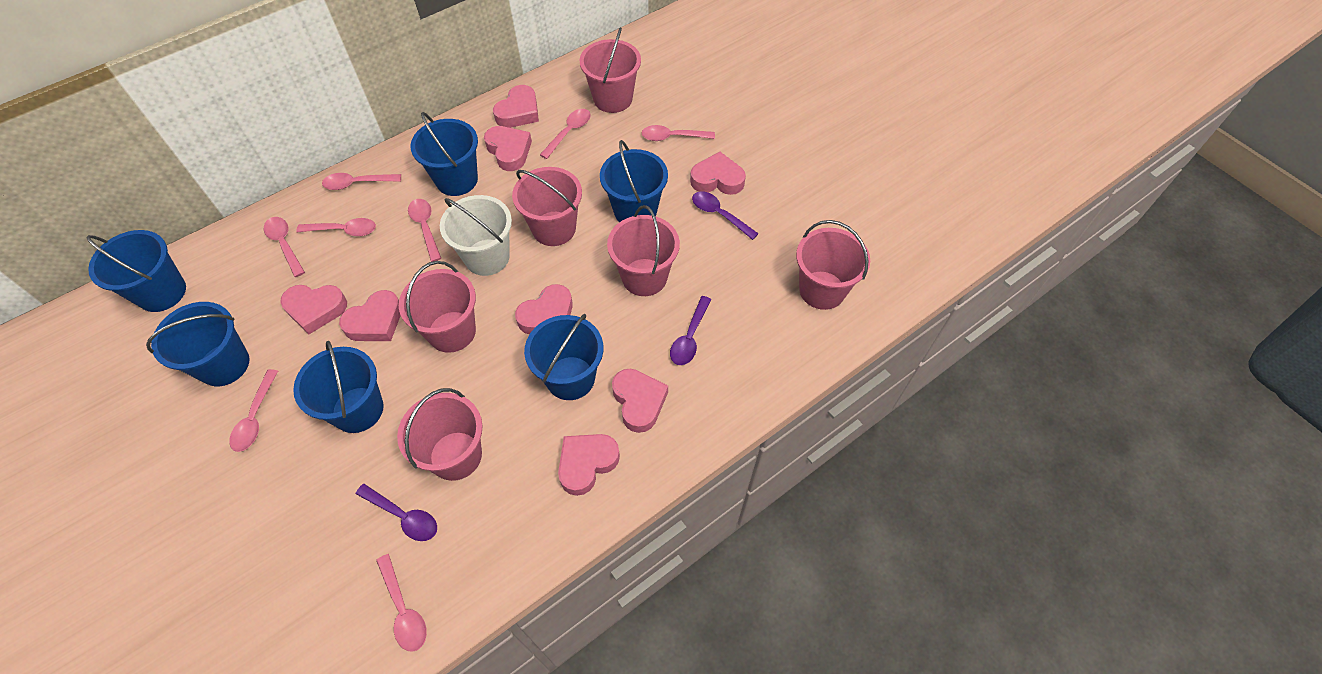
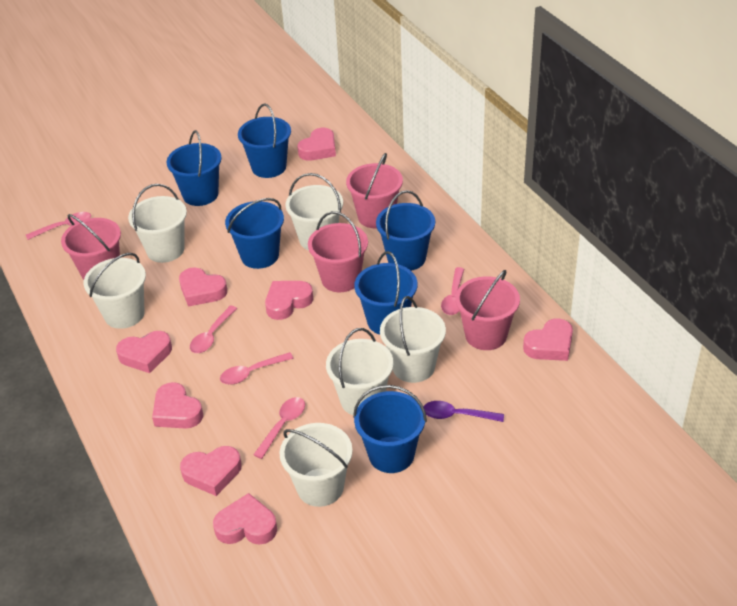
pink bucket: [397,388,483,481] [399,261,476,353] [512,167,582,246] [579,28,641,113] [607,205,680,296] [796,220,870,310] = 6 -> [61,214,121,280] [308,211,368,292] [346,153,403,228] [455,270,520,350] = 4
pink spoon: [229,369,278,452] [264,217,305,277] [296,218,376,236] [322,173,401,190] [376,554,427,652] [408,199,441,262] [540,109,591,159] [642,125,715,141] = 8 -> [26,212,91,240] [190,305,237,353] [220,352,294,385] [253,397,305,459] [441,267,464,315] = 5
purple spoon: [356,484,437,541] [670,296,712,365] [692,191,759,240] = 3 -> [423,401,504,422] = 1
white bucket: [440,195,512,276] = 1 -> [84,253,146,329] [128,184,187,263] [279,423,353,507] [285,173,343,250] [326,328,394,415] [380,296,446,383] = 6

